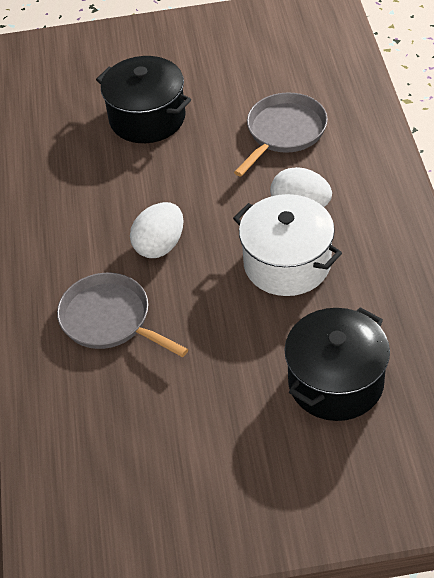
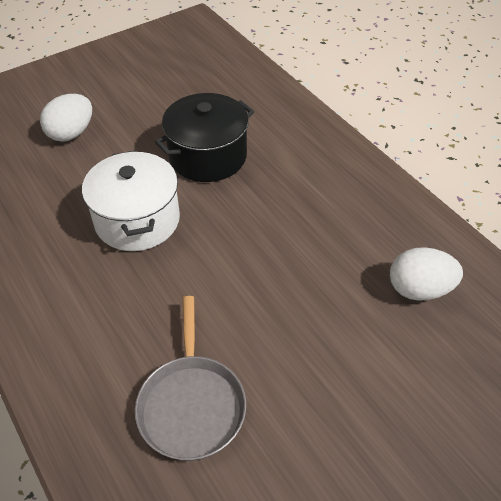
black pot: [96,56,191,143] [285,307,390,421] = 2 -> [155,93,254,182] = 1
grey pan: [57,273,188,357] [234,92,328,177] = 2 -> [135,296,246,461] = 1

